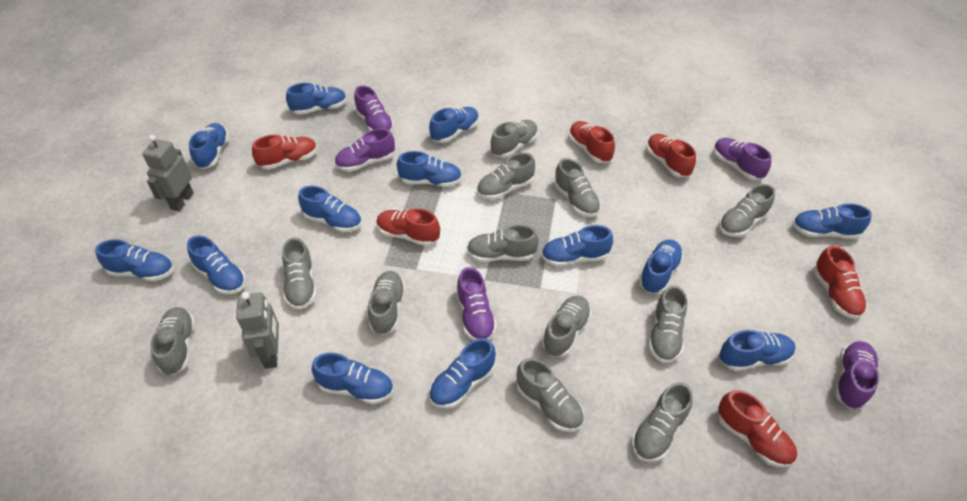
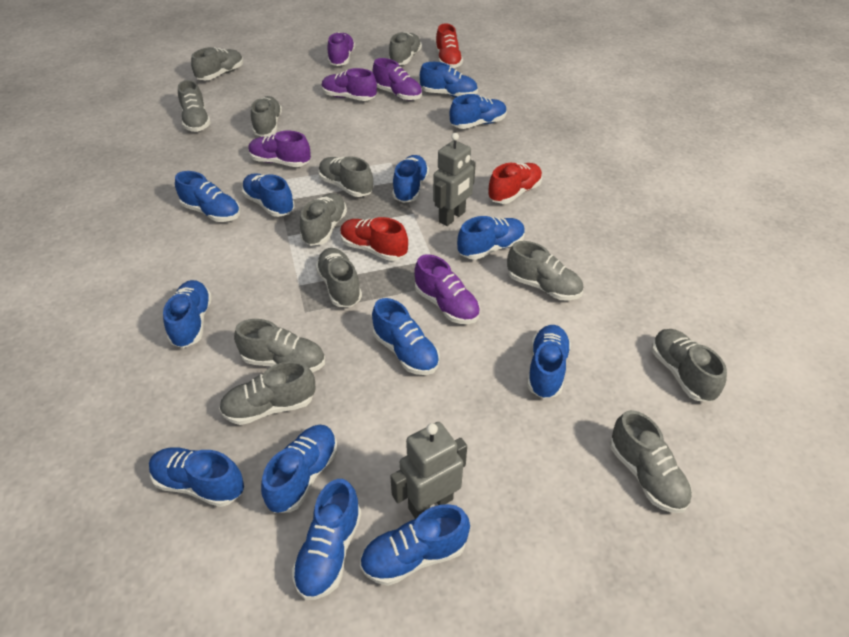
red shoe: [252,135,317,170] [376,208,440,246] [569,121,615,163] [646,134,696,177] [718,390,797,468] [813,245,867,319] = 6 -> [340,217,408,261] [435,23,463,68] [488,163,542,204] = 3

